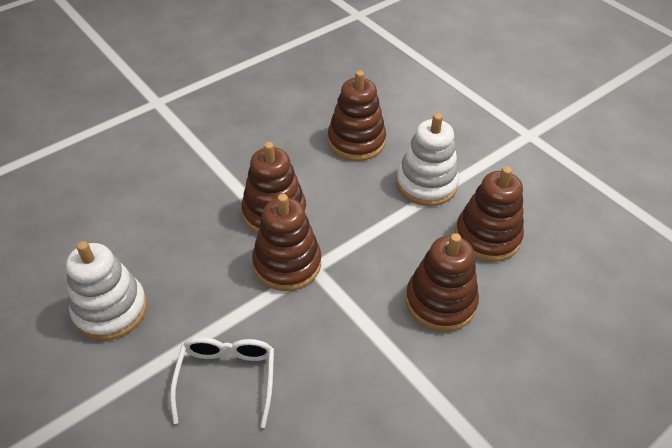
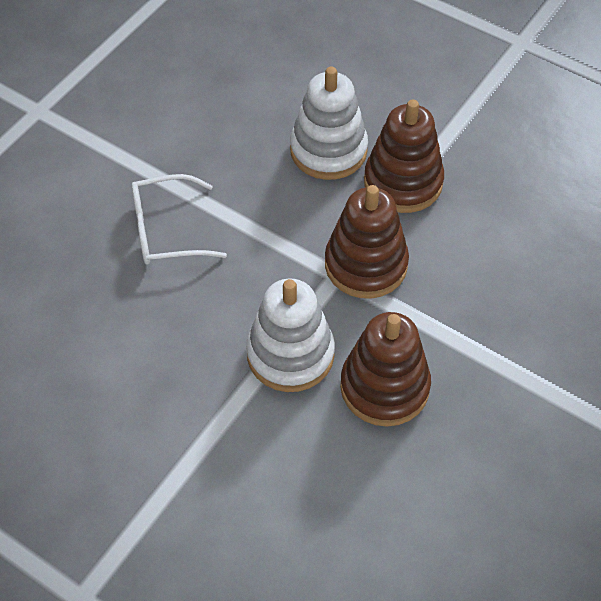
brown stacking toy: [241,142,306,233] [252,194,321,291] [328,71,386,161] [406,233,479,332] [455,166,524,262] = 5 -> [325,185,409,298] [340,312,431,427] [364,100,444,213] = 3

